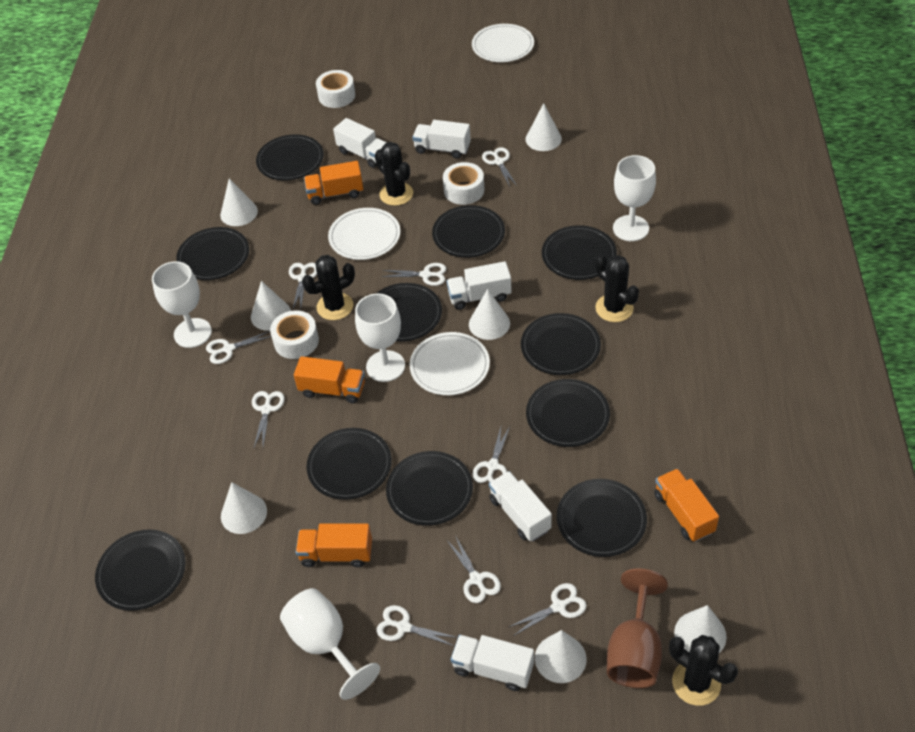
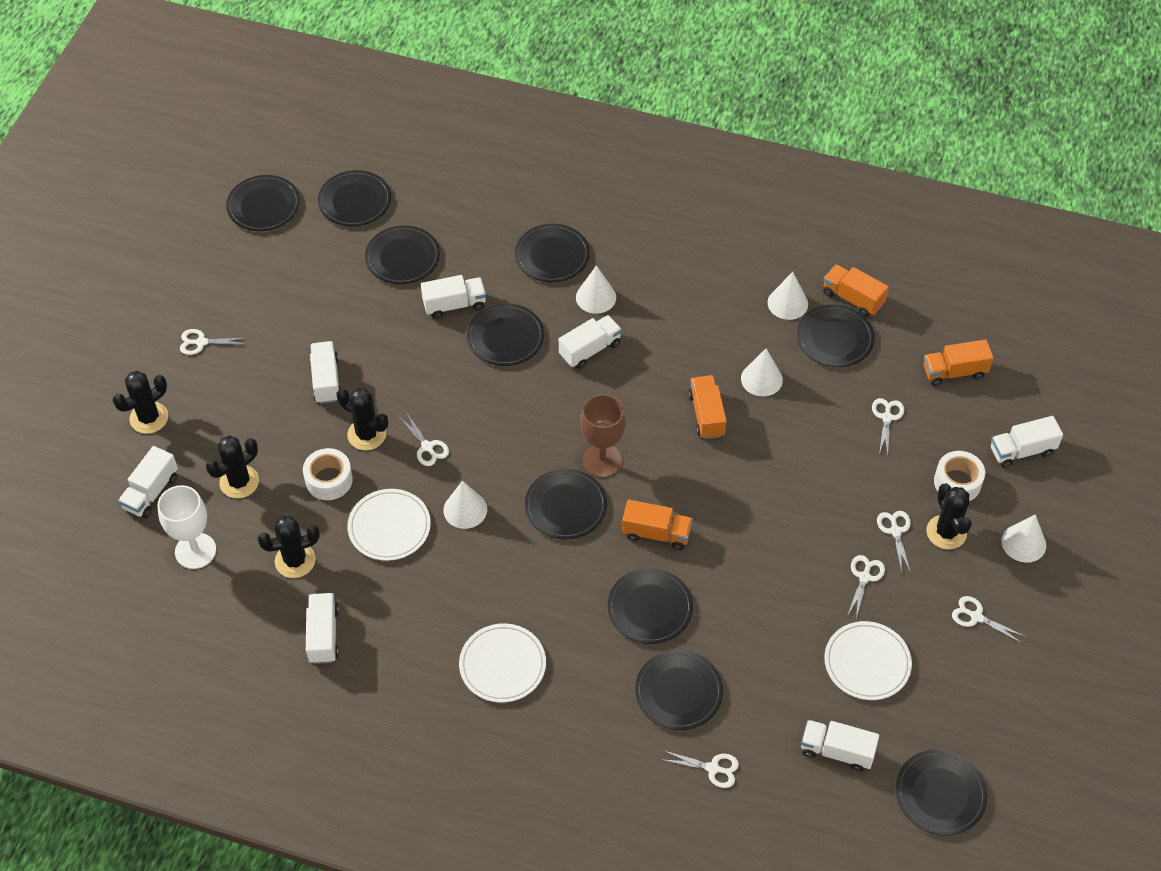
black cactus: [302,255,355,320] [375,142,413,206] [595,254,639,322] [669,635,738,706] = 4 -> [113,371,168,434] [206,436,259,499] [257,516,320,578] [336,388,388,450] [926,483,972,549] = 5
black plate: [95,529,186,611] [176,227,249,280] [256,134,324,181] [306,428,392,500] [376,283,442,342] [386,451,473,526] [432,205,505,258] [521,313,601,375] [526,379,610,447] [542,225,617,280] [557,479,647,557] = 11 -> [226,175,300,231] [318,170,391,227] [365,225,440,284] [467,303,544,366] [515,224,590,282] [525,469,607,540] [608,568,693,644] [635,650,723,730] [797,305,874,367] [896,750,987,836] = 10
white cone: [220,178,258,226] [221,482,267,534] [251,281,291,331] [469,289,510,340] [525,103,562,151] [535,630,587,683] [674,605,727,653] = 7 -> [443,481,487,529] [576,265,616,314] [741,348,783,396] [767,272,808,320] [1001,514,1046,563] = 5
white goblet: [152,261,212,348] [280,588,380,700] [355,294,405,382] [613,155,656,241] = 4 -> [157,485,216,569] = 1
white scissors: [206,331,271,364] [252,391,285,447] [289,263,317,309] [376,605,458,646] [382,263,447,286] [447,535,501,603] [472,426,510,483] [482,147,517,187] [509,583,587,636] = 9 -> [180,329,245,355] [399,412,449,466] [660,751,739,788] [847,555,885,618] [872,398,904,456] [877,511,911,573] [952,596,1026,643] = 7
white tape: [270,310,319,359] [316,70,355,108] [443,162,484,205] = 3 -> [303,448,353,500] [934,451,985,501] = 2
white truck: [333,118,387,168] [412,120,471,159] [446,261,512,310] [451,635,534,691] [489,471,552,541] = 5 -> [118,446,178,518] [306,593,339,664] [310,341,341,404] [421,275,486,319] [559,315,622,369] [801,720,879,771] [991,416,1063,468] = 7

